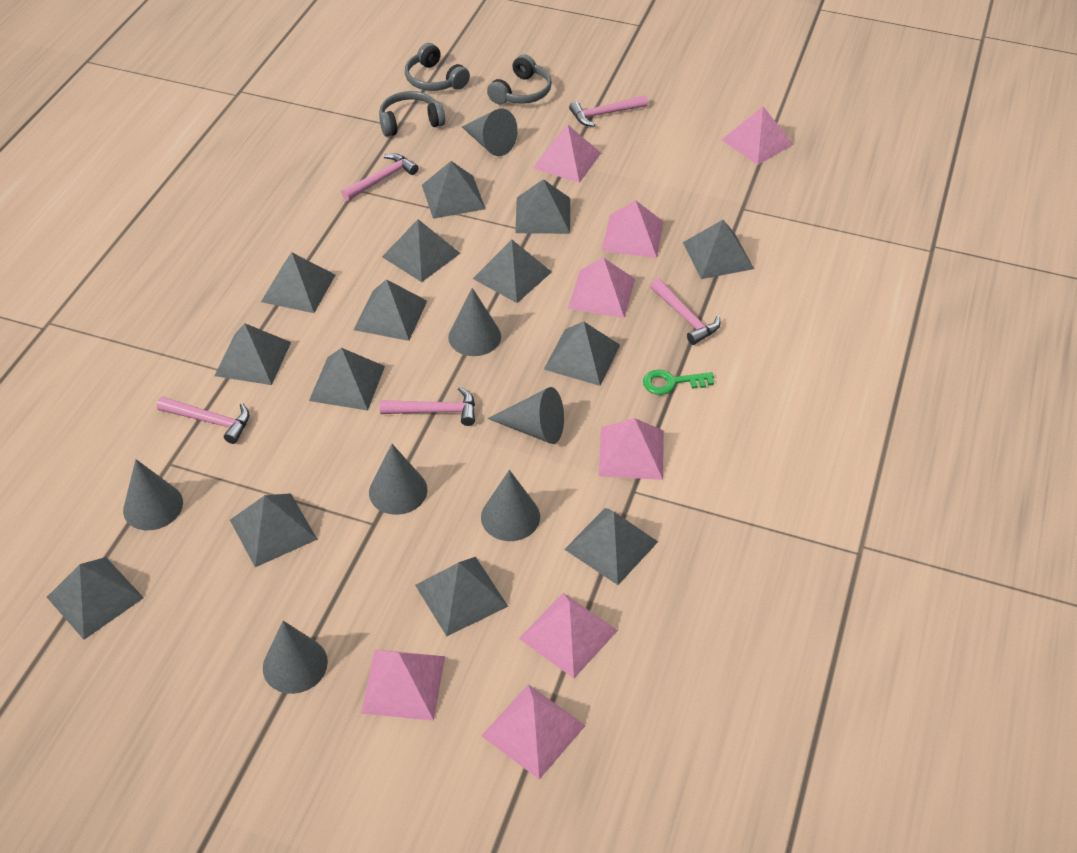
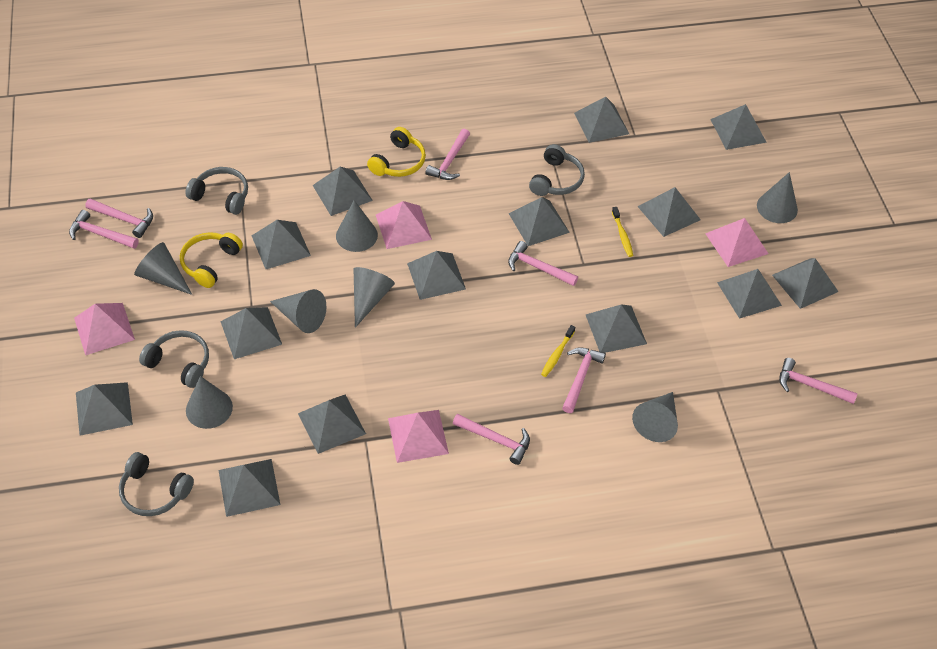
green key: [643,370,714,395] = 1 -> none = 0
grey headphones: [379,91,445,137] [405,43,470,91] [487,54,552,104] = 3 -> [119,452,194,516] [139,330,209,388] [185,167,248,215] [529,144,585,196] = 4
pink hammer: [157,397,249,444] [341,153,418,201] [380,387,475,426] [569,95,648,127] [650,278,720,345] = 5 -> [69,210,139,249] [85,199,153,238] [425,129,470,180] [453,414,530,465] [508,241,578,286] [562,347,606,413] [779,358,858,404] = 7
pink pyramid: [361,650,445,721] [482,684,586,780] [519,593,618,678] [533,125,601,183] [568,258,635,318] [599,418,664,480] [602,200,663,258] [722,107,794,165] = 8 -> [74,303,135,355] [376,201,432,249] [388,410,449,463] [705,218,768,267] = 4
yellow headphones: none = 0 -> [180,232,243,288] [367,127,426,177] = 2
yellow toothbrush: none = 0 -> [541,325,575,377] [612,207,633,257] = 2

